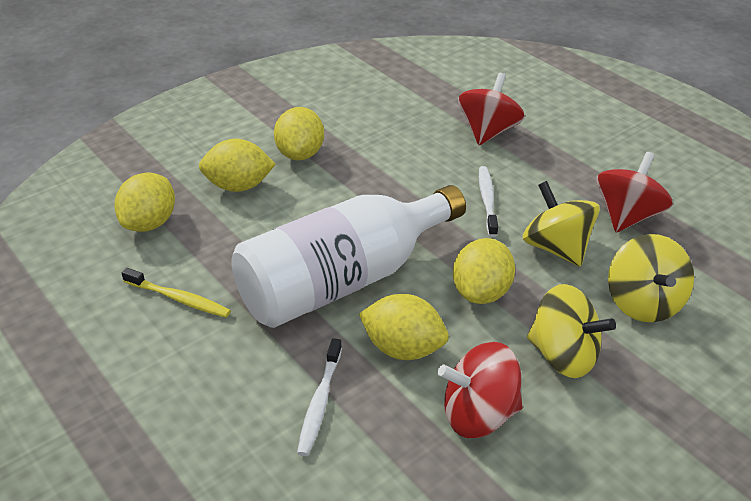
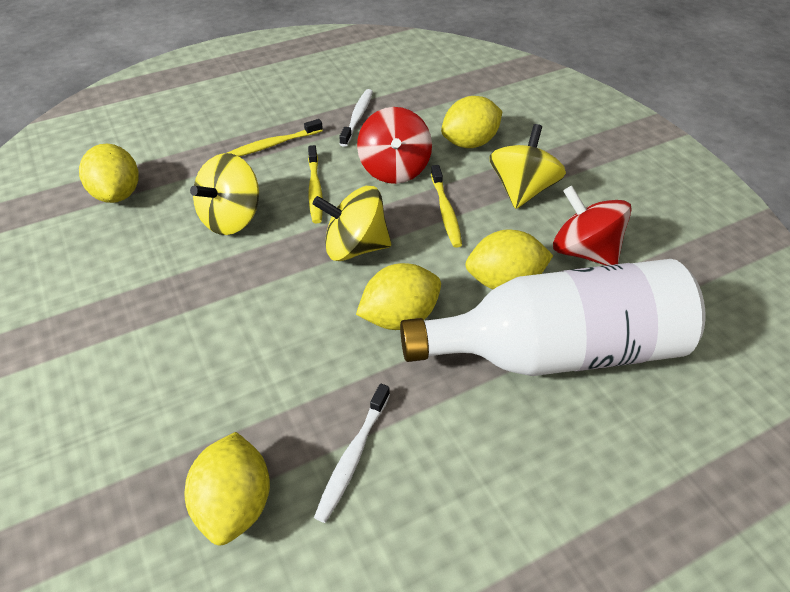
red spinning top: [438,342,523,438] [458,73,525,145] [597,152,673,232] = 3 -> [357,107,432,184] [553,186,632,265] = 2
yellow toothbrush: [122,268,231,318] = 1 -> [227,119,323,156] [308,145,323,223] [431,165,462,248] = 3

